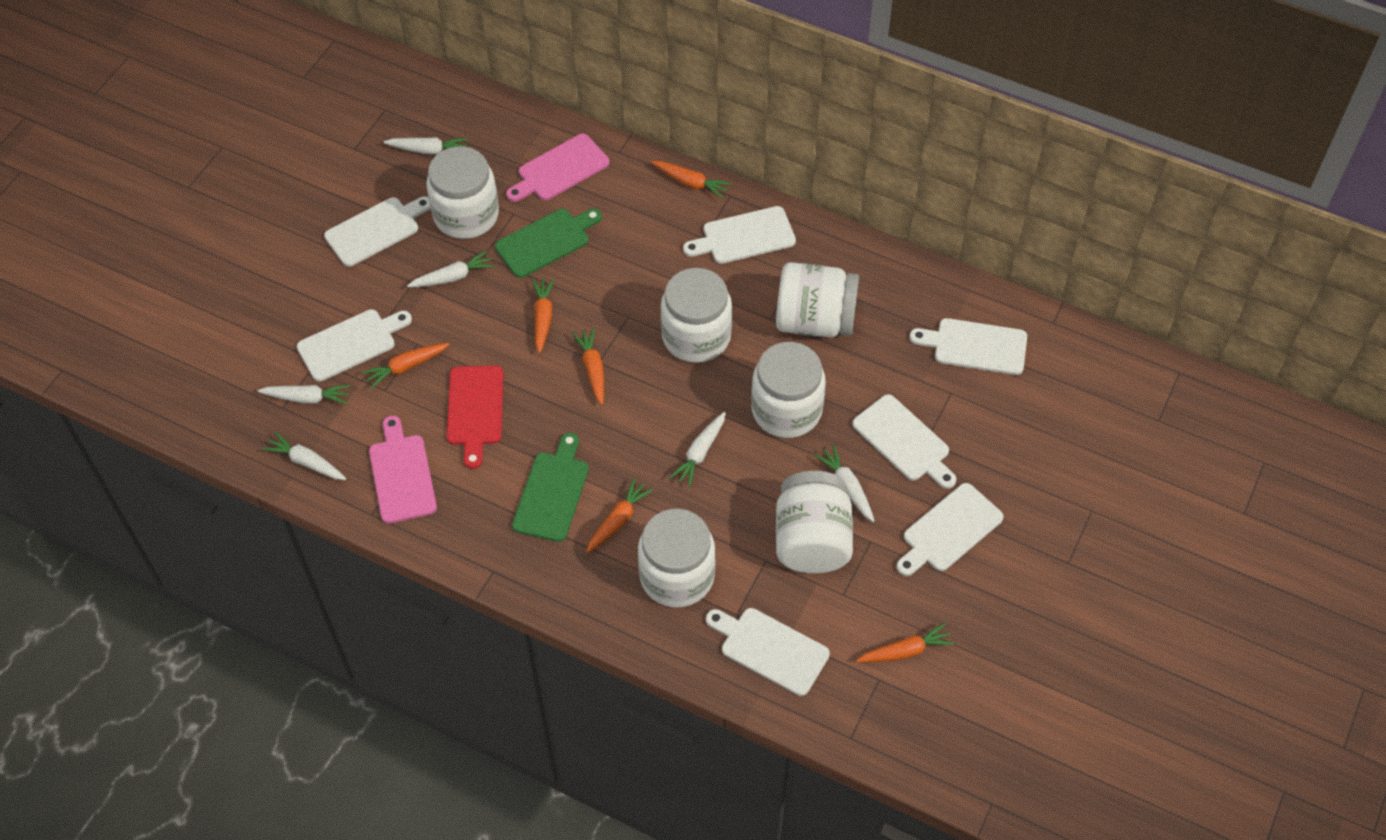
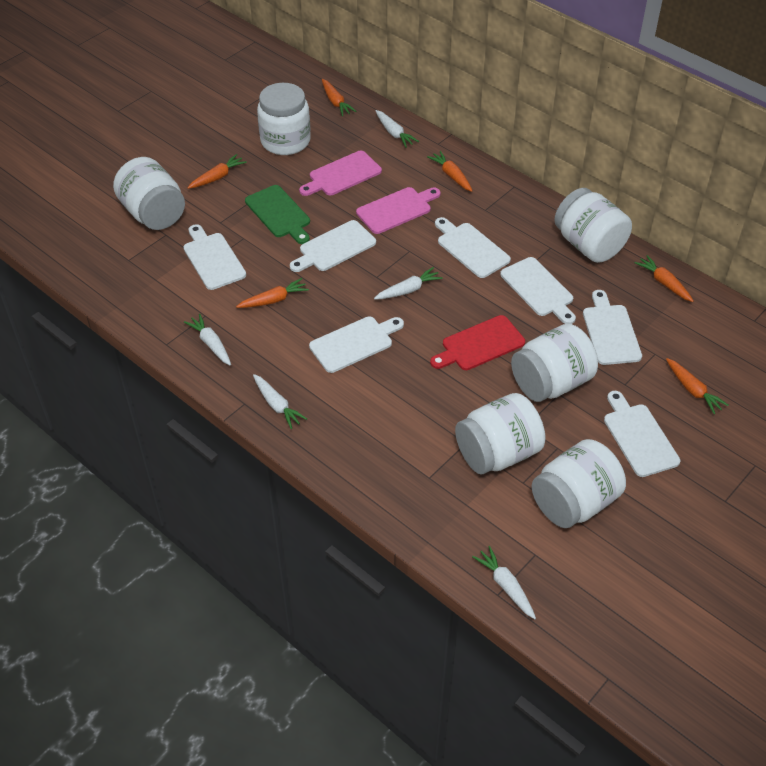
green cutting board: [495,209,602,278] [512,433,589,542] = 2 -> [245,185,310,244] = 1
white carrot: [258,385,350,404] [262,431,346,480] [383,137,468,154] [407,251,494,287] [669,412,726,488] [814,444,875,522] = 6 -> [184,314,231,365] [253,374,307,429] [374,267,443,300] [375,110,419,148] [472,546,536,619] = 5

